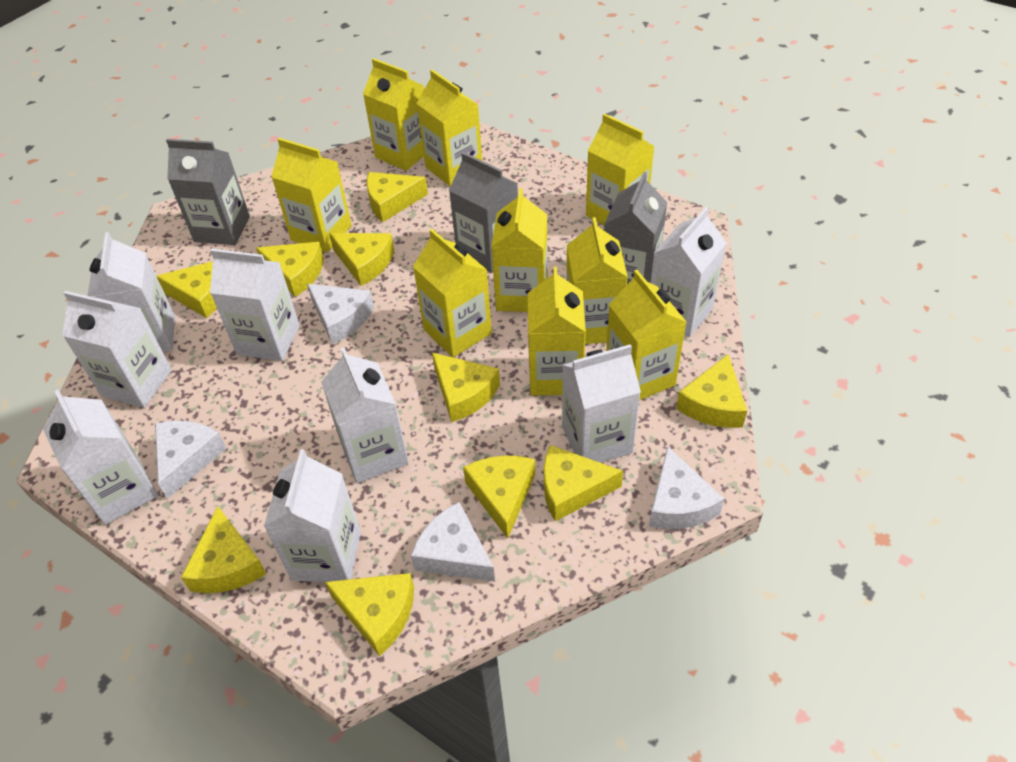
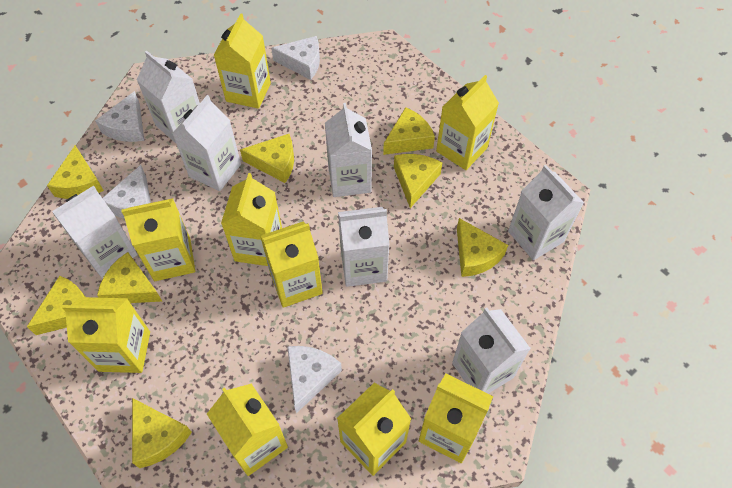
grey carton: [166,139,250,245] [449,152,518,273] [604,172,667,284] = 3 -> none = 0
white carton: [43,390,158,525] [62,291,172,408] [87,232,175,352] [210,249,300,361] [264,449,361,582] [321,347,409,483] [562,344,641,463] [651,207,726,337] = 8 -> [52,186,138,278] [137,50,200,143] [172,95,241,191] [325,103,372,197] [338,207,390,287] [452,307,531,394] [508,165,584,260] = 7
yellow cheese: [156,261,217,318] [181,506,266,593] [256,242,324,297] [325,573,414,657] [329,233,394,286] [367,172,428,222] [432,353,500,422] [463,455,535,539] [544,445,623,521] [676,354,747,428] = 10 -> [27,276,85,335] [47,145,104,199] [97,252,162,303] [132,398,192,468] [240,134,294,183] [383,107,435,155] [394,154,442,208] [457,218,508,277] = 8

